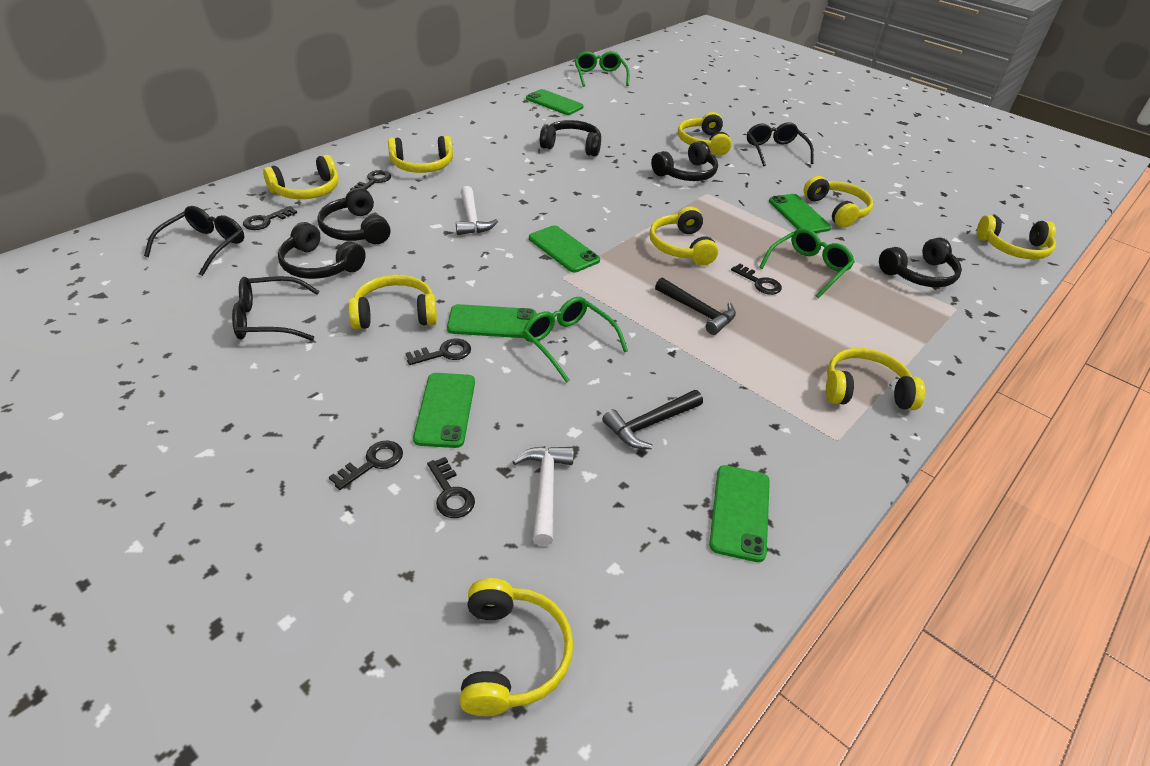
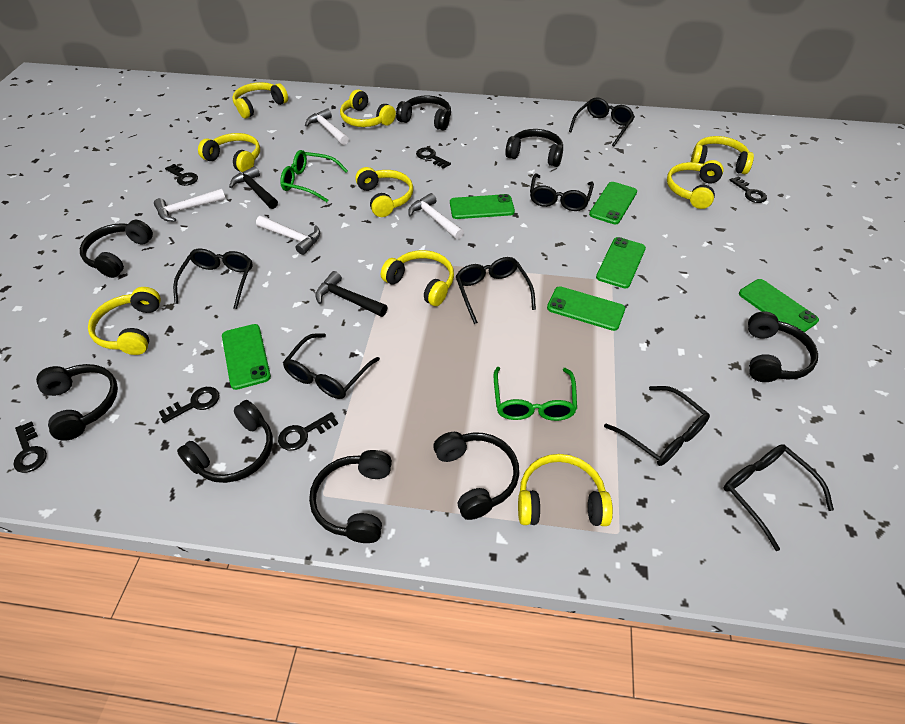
black glasses: [144,206,244,276] [232,276,319,341] [747,122,814,167] = 3 -> [173,249,253,309] [283,333,380,399] [456,257,536,324] [530,173,594,211] [569,97,635,147] [604,386,710,466] [724,444,834,551] = 7
black headphones: [278,222,366,279] [317,188,391,244] [540,120,601,156] [651,141,718,181] [879,237,962,287] = 5 -> [36,364,118,441] [80,220,153,278] [177,400,273,483] [309,450,392,543] [396,96,451,131] [433,432,519,520] [505,129,563,167] [748,311,818,382] = 8
green glasses: [523,297,628,383] [575,51,630,87] [759,228,855,298] = 3 -> [280,150,348,202] [494,367,577,421] = 2
white hammer: [456,186,498,235] [512,446,574,546] = 2 -> [154,189,226,222] [256,216,320,255] [305,108,349,145] [408,193,464,239] = 4

